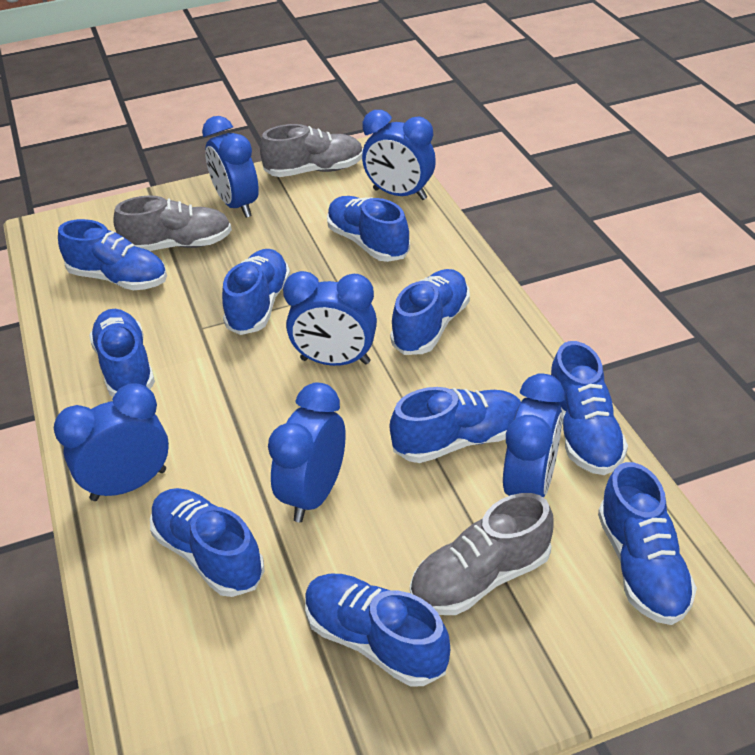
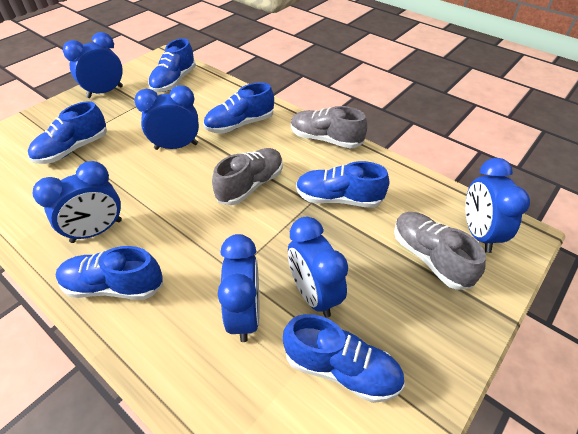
blue shoe: [58,219,167,290] [89,309,155,397] [150,488,265,597] [222,249,290,335] [305,574,450,687] [327,196,410,262] [390,269,470,355] [390,387,521,463] [551,341,628,475] [598,462,697,625] = 10 -> [28,101,107,164] [56,246,163,300] [148,38,196,92] [204,82,274,133] [283,314,405,403] [296,161,389,208] = 6

